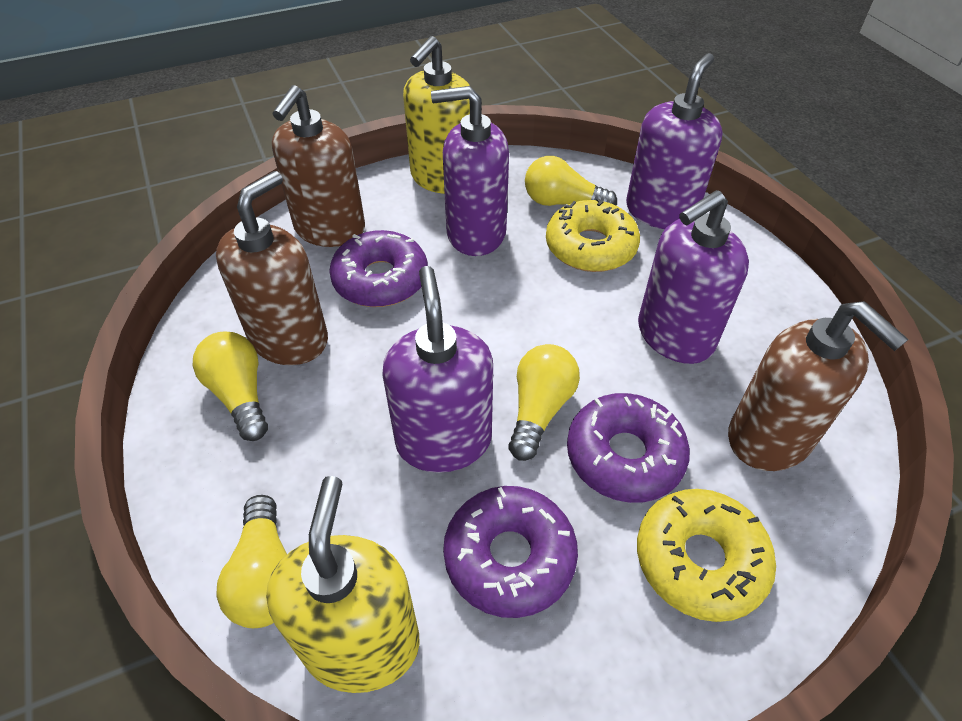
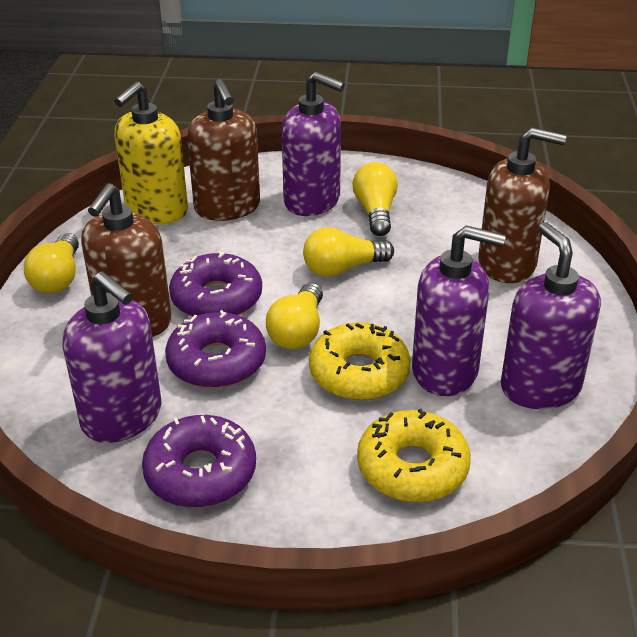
yellow soap dispenser: [266,476,420,693] [403,36,470,194] = 2 -> [114,81,188,224] = 1

